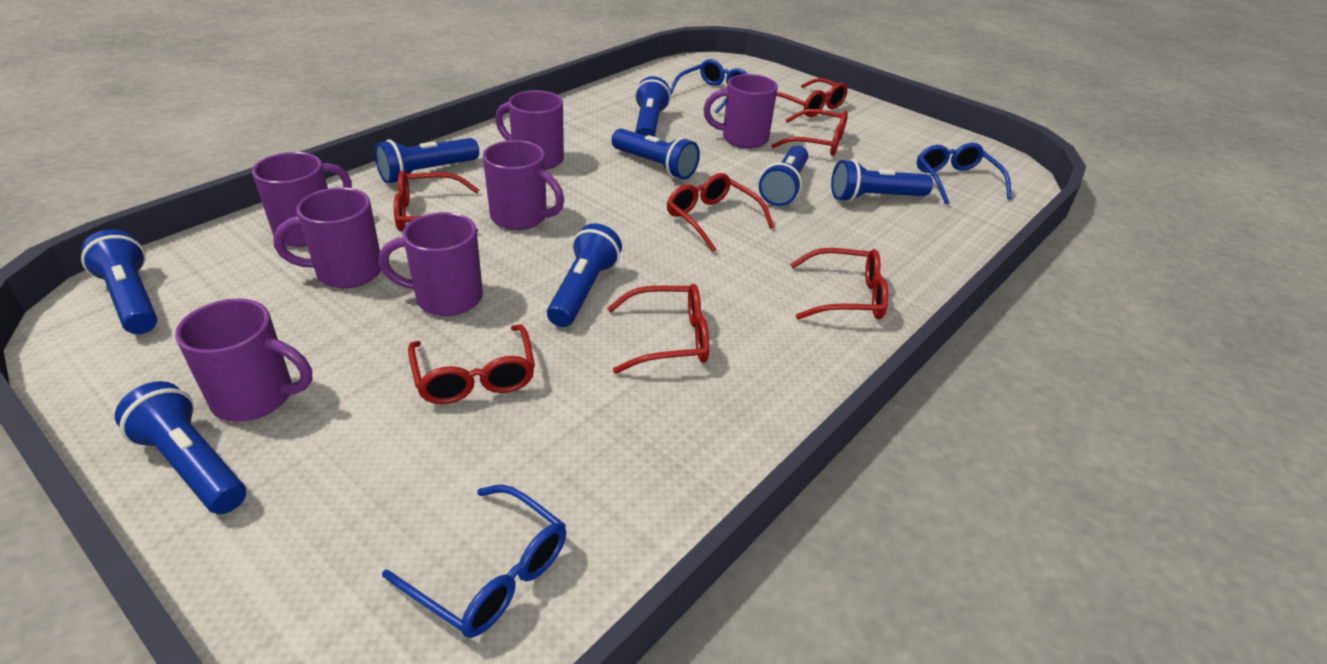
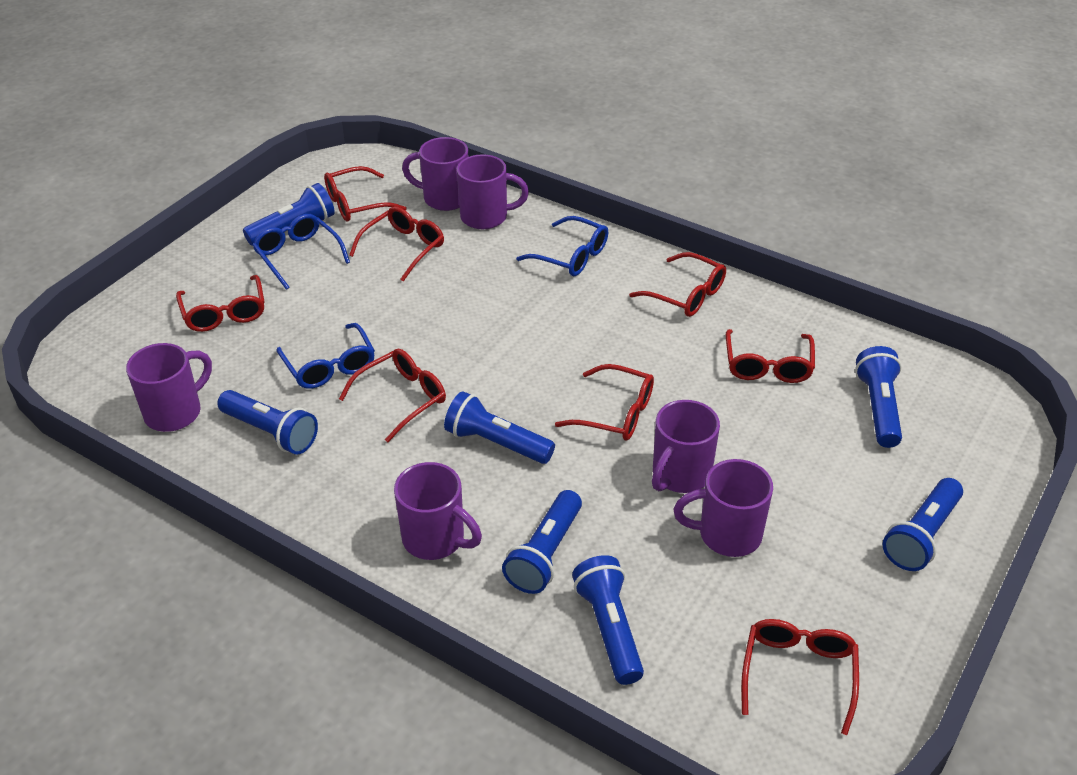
blue flashlight: [81,229,157,334] [115,381,246,514] [374,138,479,184] [547,223,622,327] [611,129,700,179] [635,76,671,137] [759,145,808,206] [831,159,933,202] = 8 -> [217,390,318,455] [243,183,335,246] [444,391,555,464] [502,490,582,594] [572,555,644,685] [855,346,902,448] [883,478,963,571] = 7
purple mug: [175,298,312,422] [252,152,352,247] [273,187,381,288] [378,212,483,316] [483,140,564,230] [495,90,564,170] [703,74,778,148] = 7 -> [126,343,212,432] [394,462,482,560] [402,137,468,211] [456,154,529,229] [652,400,720,493] [673,459,773,557] = 6
red glasses: [394,171,479,233] [408,324,535,404] [607,284,709,374] [667,173,774,252] [771,109,848,156] [776,78,848,117] [790,248,888,319] = 7 -> [176,275,264,332] [324,166,407,222] [339,348,446,442] [349,206,444,281] [555,364,654,441] [629,252,726,317] [726,329,815,383] [741,619,859,735] = 8

